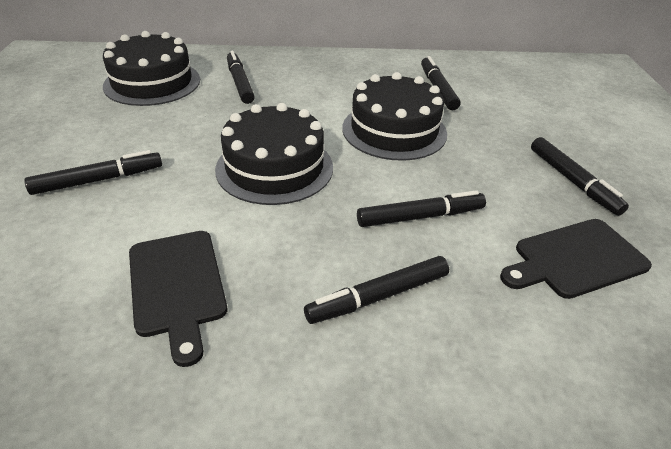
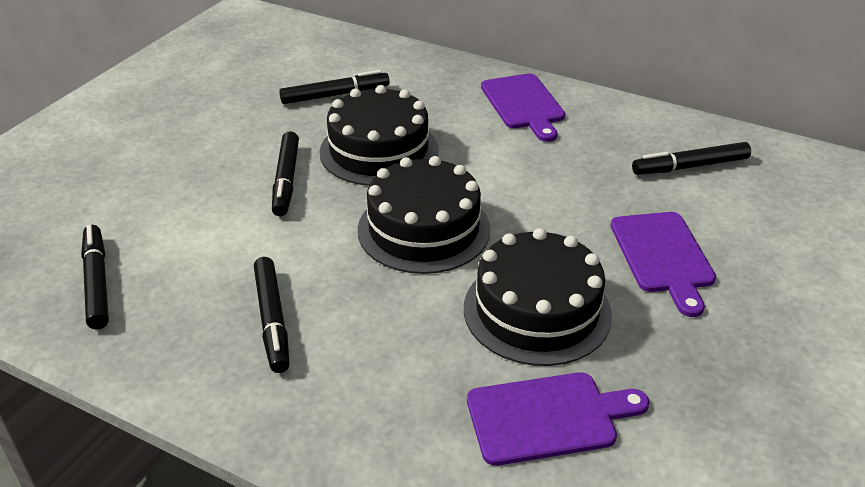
black cutting board: [129,231,227,367] [500,219,652,299] = 2 -> none = 0
black marker: [24,150,162,195] [227,51,255,104] [304,256,449,324] [357,190,486,227] [421,56,461,110] [531,137,629,216] = 6 -> [81,225,109,329] [254,257,289,373] [272,131,299,217] [279,70,390,104] [632,142,751,175] = 5
purple cutting board: none = 0 -> [467,372,650,466] [481,74,565,142] [611,212,716,317] = 3

